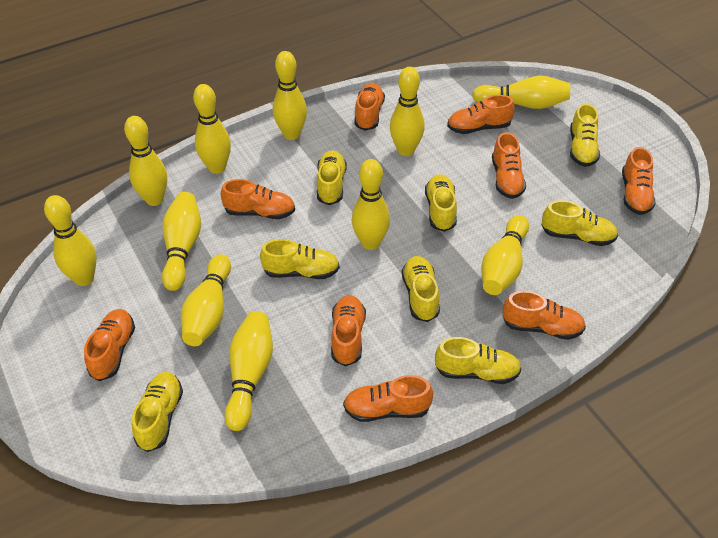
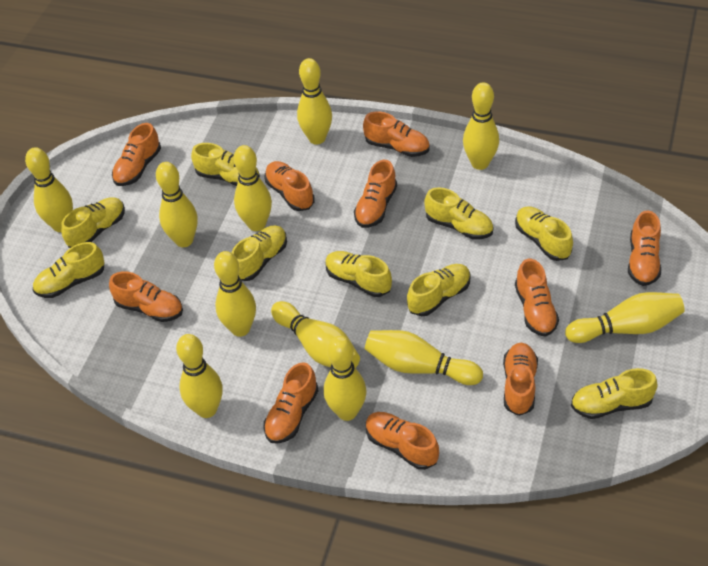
orange shoe: [84,309,135,381] [221,179,295,219] [331,295,366,366] [343,375,433,422] [354,83,385,131] [447,95,515,134] [492,132,526,199] [502,291,586,340] [622,147,656,215] = 9 -> [109,272,183,322] [112,123,161,186] [264,362,319,444] [265,161,315,211] [354,160,397,228] [363,111,430,157] [366,412,439,470] [503,343,538,416] [515,259,559,337] [628,210,661,286] = 10
yellow shoe: [132,372,183,452] [260,239,340,279] [317,150,347,205] [402,256,440,322] [425,174,457,232] [435,337,521,384] [542,200,618,246] [570,103,600,167] = 8 -> [33,242,105,298] [61,197,125,248] [191,143,260,186] [231,225,287,281] [325,251,392,297] [407,264,471,316] [424,187,493,239] [515,206,573,261] [571,368,657,419] = 9

